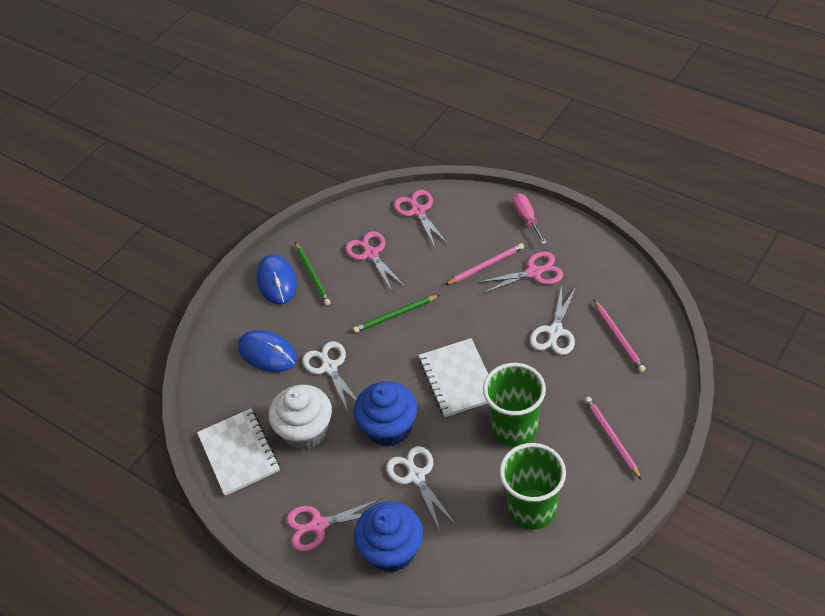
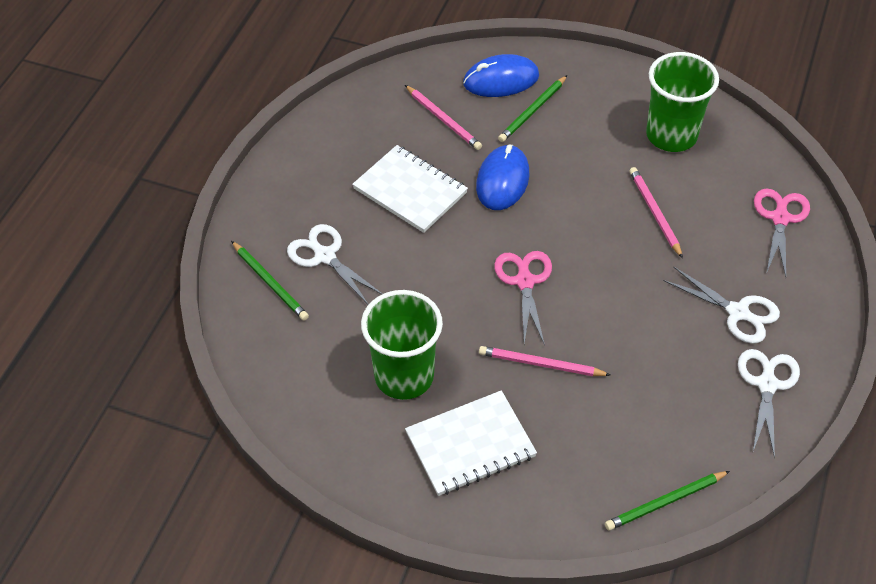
blue cupcake: [353,381,417,447] [354,501,423,573] = 2 -> none = 0
green pencil: [295,242,331,305] [353,295,440,333] = 2 -> [231,241,309,321] [498,75,567,142] [605,471,730,531] = 3
pink scissors: [286,499,381,551] [345,231,404,291] [394,190,448,247] [477,252,563,294] = 4 -> [494,251,552,346] [754,189,810,277] = 2
pink screwdriver: [513,193,547,244] = 1 -> none = 0
white cupcake: [269,385,332,450] = 1 -> none = 0

